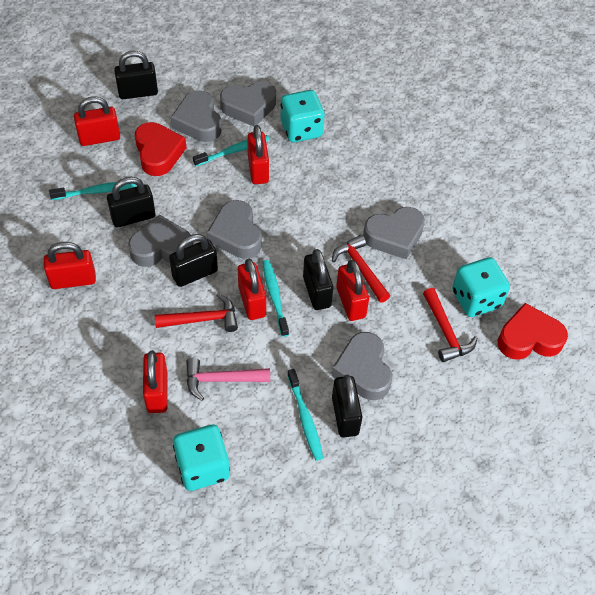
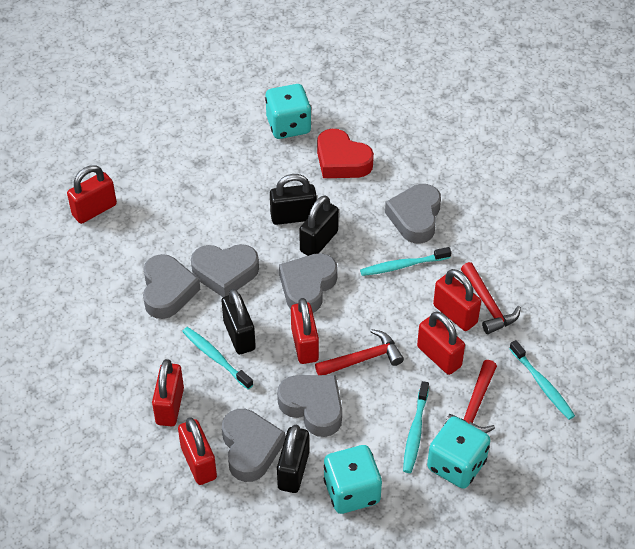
black padlock: [107,177,156,228] [114,51,158,99] [169,234,218,287] [303,249,333,310] [332,374,362,438] = 5 -> [222,289,256,354] [270,174,317,225] [277,425,309,493] [299,196,339,256] = 4
pink hammer: [186,358,270,401] = 1 -> none = 0
red heart: [135,122,186,176] [498,303,568,360] = 2 -> [317,129,374,178] = 1

